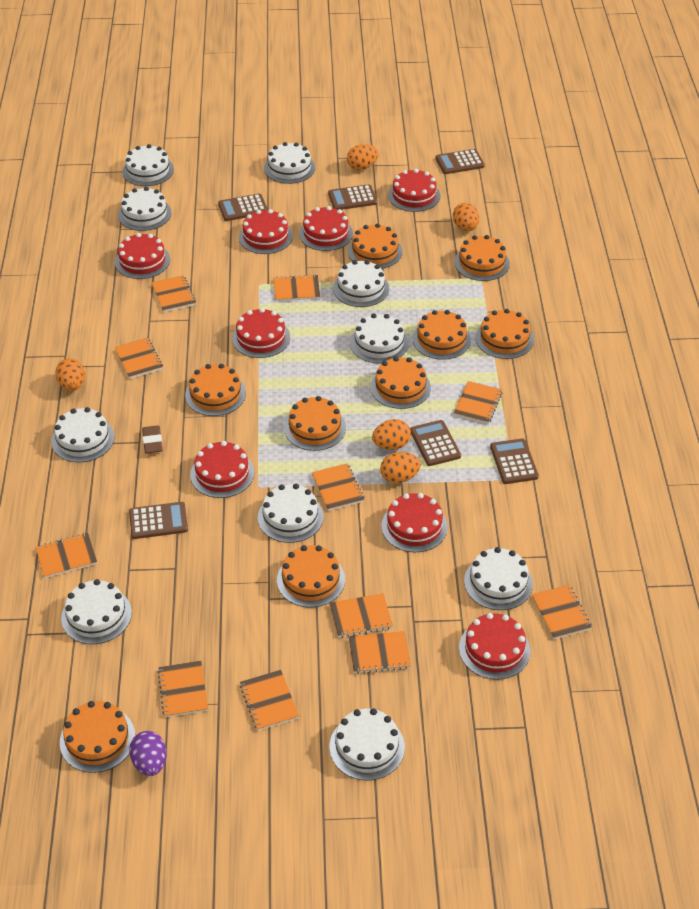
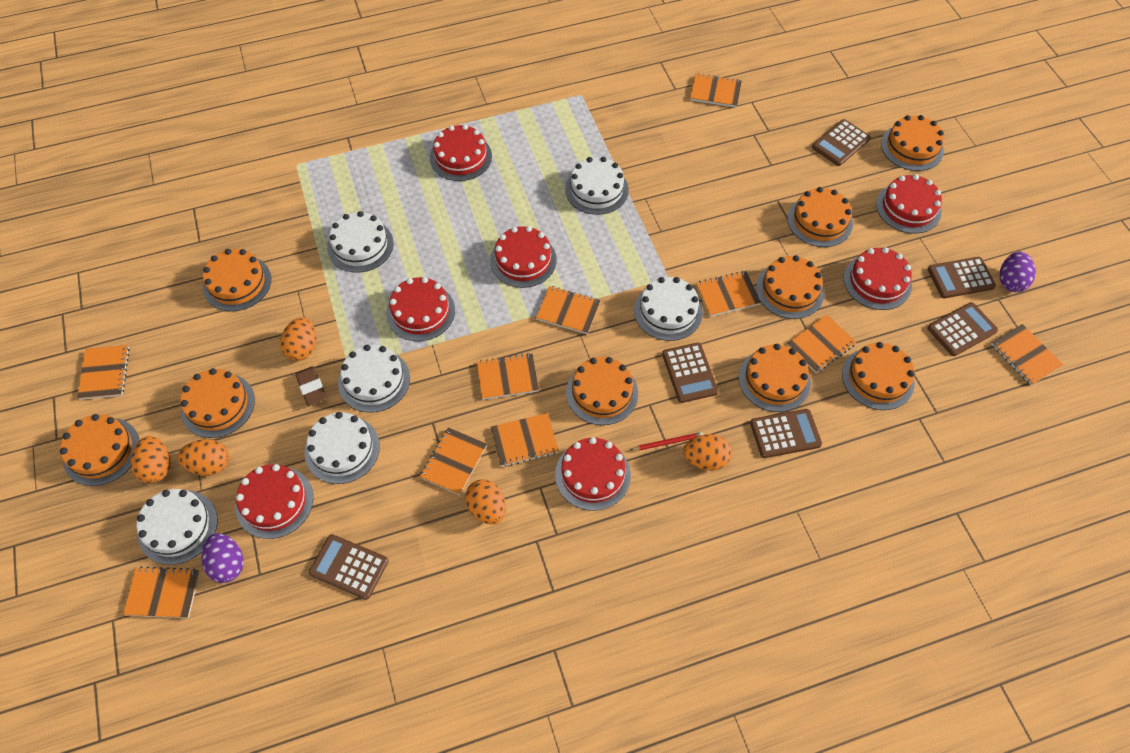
orange notebook: [36,533,97,578] [114,338,163,379] [152,275,196,312] [158,661,208,718] [240,670,299,731] [273,274,320,301] [312,463,364,511] [329,593,393,638] [349,631,411,674] [454,381,502,424] [532,585,592,640] = 11 -> [77,345,130,400] [123,567,200,618] [420,427,487,495] [477,353,539,400] [491,413,559,467] [536,286,601,334] [690,73,742,108] [696,271,761,317] [787,315,856,373] [991,324,1063,385] = 10
purple egg: [129,731,166,776] = 1 -> [202,533,244,583] [999,252,1036,292] = 2
red cake: [115,233,170,279] [190,441,254,498] [232,308,290,358] [239,209,293,254] [299,206,353,251] [381,493,448,552] [388,169,440,212] [459,613,530,680] = 8 -> [235,464,313,539] [386,277,455,341] [430,124,492,181] [490,226,557,288] [555,437,631,511] [843,247,912,310] [876,174,942,234] = 7
red pencil: none = 0 -> [631,432,704,450] = 1
white cake: [51,407,114,462] [61,579,132,644] [118,187,172,231] [122,144,174,186] [258,484,323,543] [264,142,315,184] [329,708,405,780] [333,260,389,307] [350,314,408,363] [464,547,533,610] = 10 -> [136,489,218,565] [304,412,380,484] [327,211,394,273] [338,345,410,413] [565,157,629,215] [634,277,703,341] = 6

